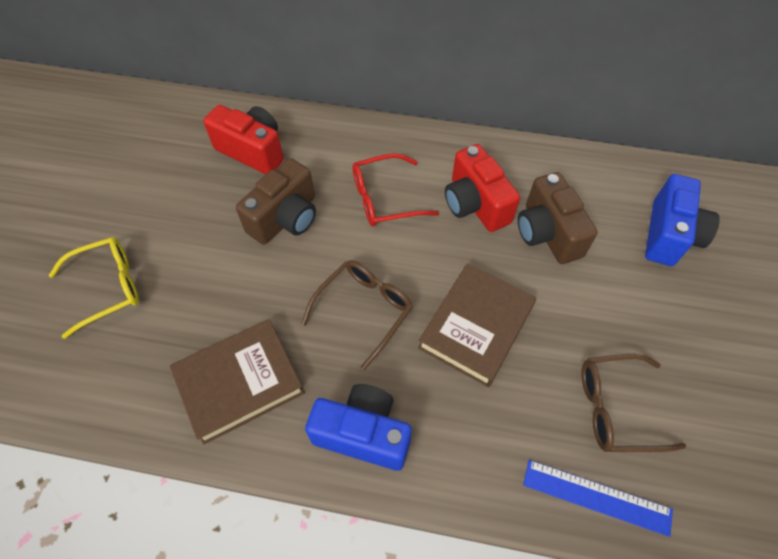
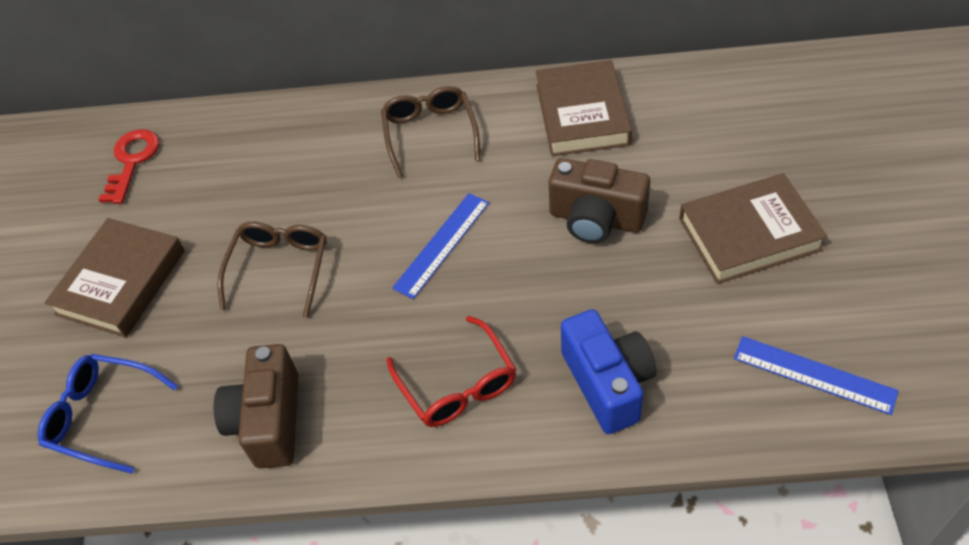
blue camera: [305,384,412,471] [645,174,720,266] = 2 -> [561,309,656,434] = 1
blue glasses: none = 0 -> [37,354,178,474] = 1
blue ruler: [523,460,673,537] = 1 -> [392,193,489,299] [734,336,899,415] = 2
brown book: [170,319,305,445] [418,263,536,387] = 2 -> [45,218,185,338] [536,60,632,156] [679,173,828,284] = 3
red camera: [203,105,284,175] [445,144,520,232] = 2 -> none = 0
red key: none = 0 -> [98,129,159,204] = 1
yellow glasses: [49,237,139,339] = 1 -> none = 0

